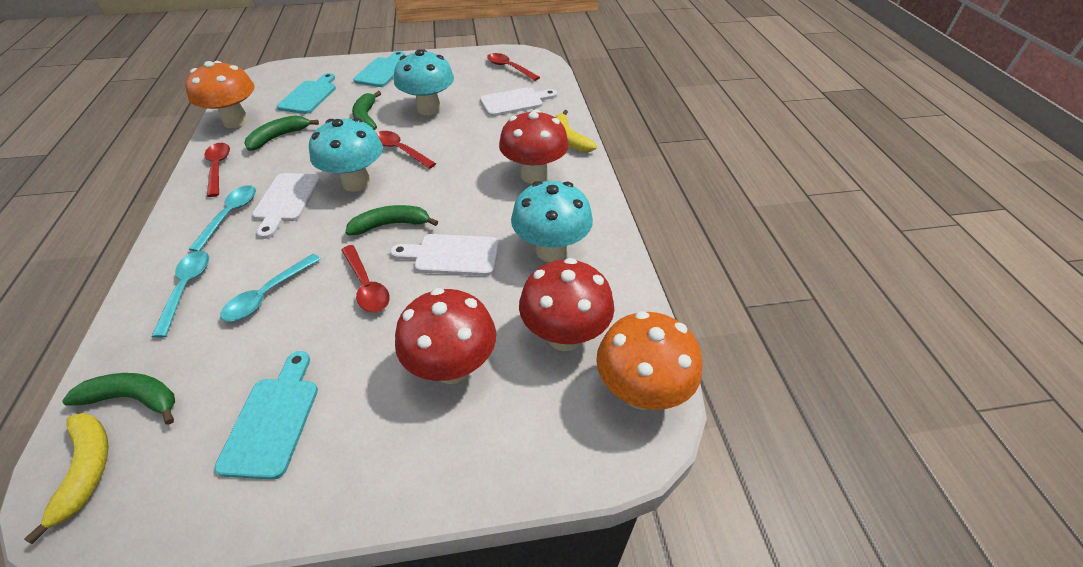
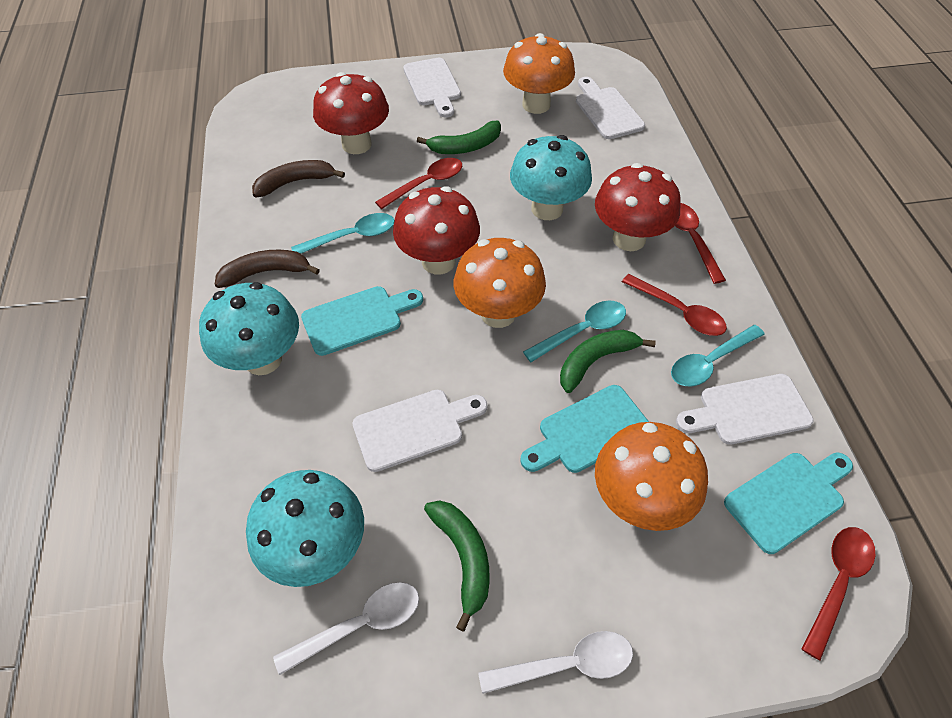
brown banana: none = 0 -> [215,250,320,288] [252,160,345,197] = 2
green banana: [62,373,175,425] [244,115,319,151] [345,205,438,235] [352,91,381,130] = 4 -> [417,121,501,154] [424,500,490,632] [560,330,656,393] = 3
orange mushroom: [185,61,255,128] [596,311,702,410] = 2 -> [454,238,546,328] [503,33,575,114] [595,422,708,531] = 3
white cutting board: [252,173,321,239] [390,234,499,276] [480,87,557,116] = 3 -> [353,390,487,472] [403,58,461,118] [576,77,645,139] [676,374,814,445] = 4
white spoon: none = 0 -> [273,582,419,675] [478,631,633,694] = 2
yellow banana: [24,413,109,544] [555,110,597,152] = 2 -> none = 0

